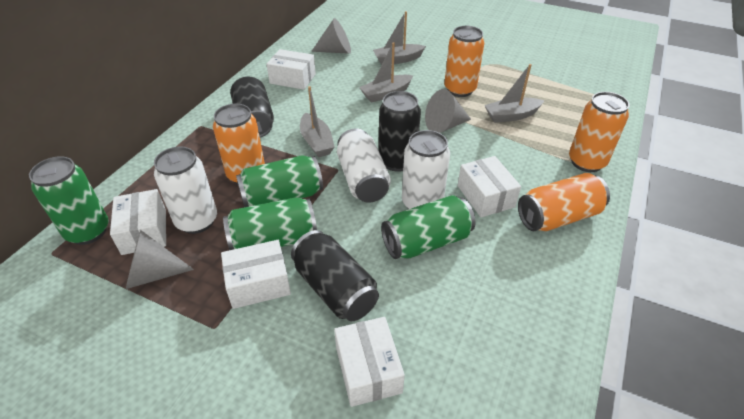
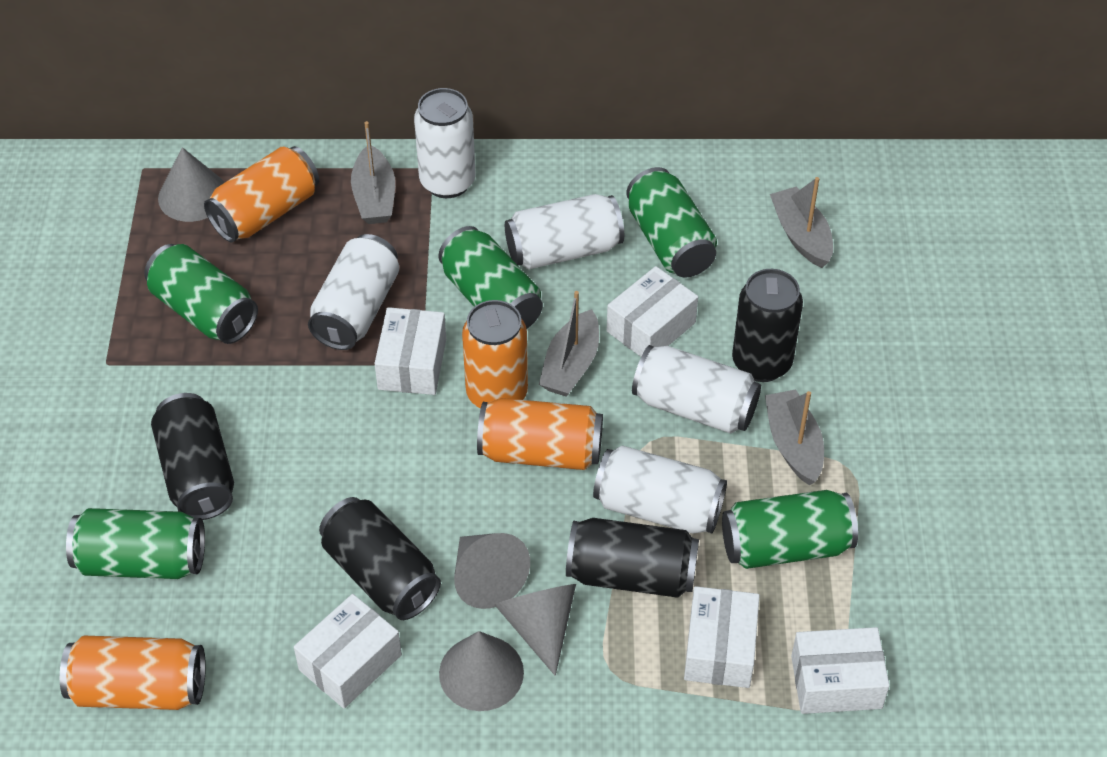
black can: [230,76,274,137] [291,230,379,321] [379,91,421,172] = 3 -> [151,393,234,520] [319,497,441,620] [566,518,699,598] [732,269,803,382] = 4
green can: [29,156,109,245] [223,197,317,250] [236,155,323,207] [381,195,475,259] = 4 -> [66,508,205,579] [144,244,258,344] [438,226,543,329] [626,167,717,277] [722,490,858,569] = 5
grey cone: [126,230,194,289] [311,18,351,54] [425,89,471,133] = 3 -> [158,147,225,222] [439,631,524,711] [454,533,530,609] [495,584,576,676] = 4
white can: [154,147,217,234] [337,129,391,203] [402,130,450,209] = 3 -> [308,234,399,350] [414,88,476,198] [505,194,624,270] [593,445,727,534] [632,345,761,433] = 5

